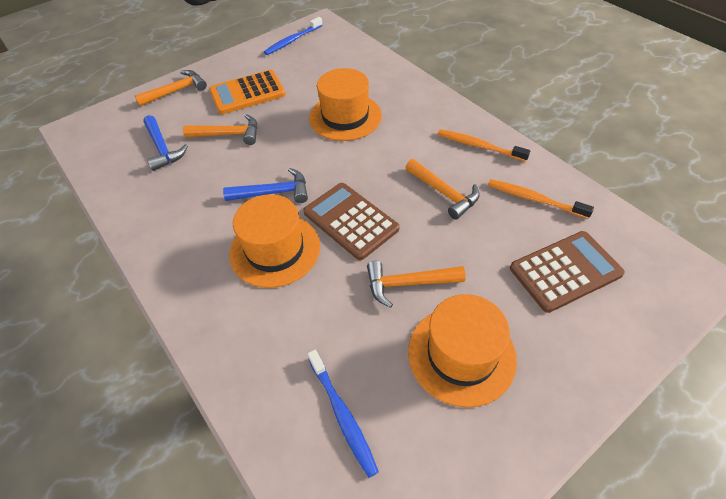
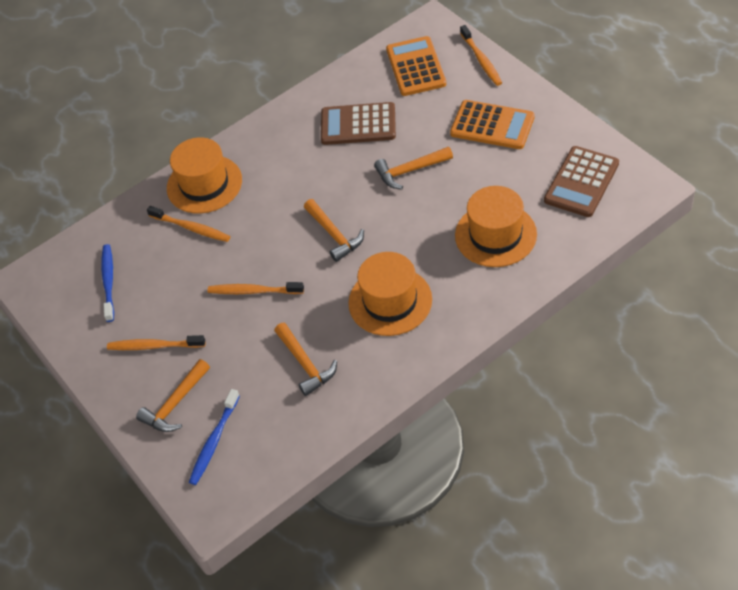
blue hammer: [143,115,188,171] [223,168,308,203] = 2 -> none = 0
orange calculator: [209,70,286,114] = 1 -> [386,36,446,96] [450,100,535,149] = 2
orange toothbrush: [438,129,530,162] [488,179,594,219] = 2 -> [107,335,206,350] [147,206,230,242] [208,282,304,294] [460,25,502,86] = 4

